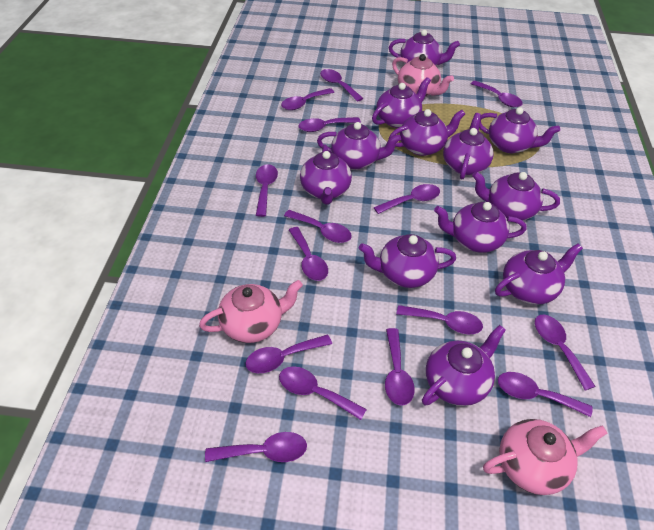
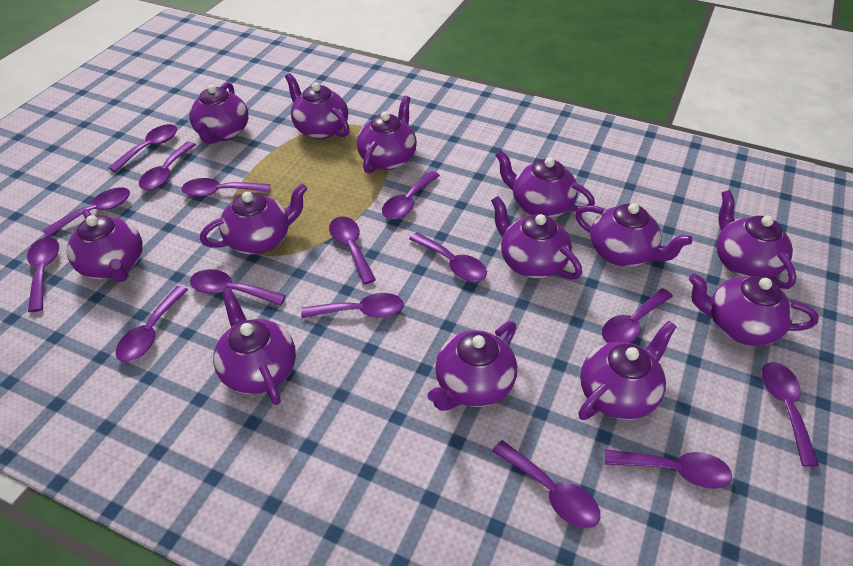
pink teapot: [199,280,303,343] [392,54,454,97] [483,419,607,495] = 3 -> none = 0
purple teapot: [300,144,352,205] [317,122,401,169] [359,234,456,288] [372,77,431,128] [389,30,460,66] [389,109,465,156] [422,325,506,406] [434,202,527,253] [443,113,493,180] [472,171,560,220] [479,107,560,153] [495,243,583,305] = 12 -> [67,209,143,282] [189,82,249,144] [200,183,308,254] [213,289,296,405] [285,73,350,139] [357,96,417,174] [428,321,517,411] [491,196,582,280] [495,150,595,218] [575,203,692,267] [578,321,677,420] [689,273,819,346] [716,190,796,289] = 13

